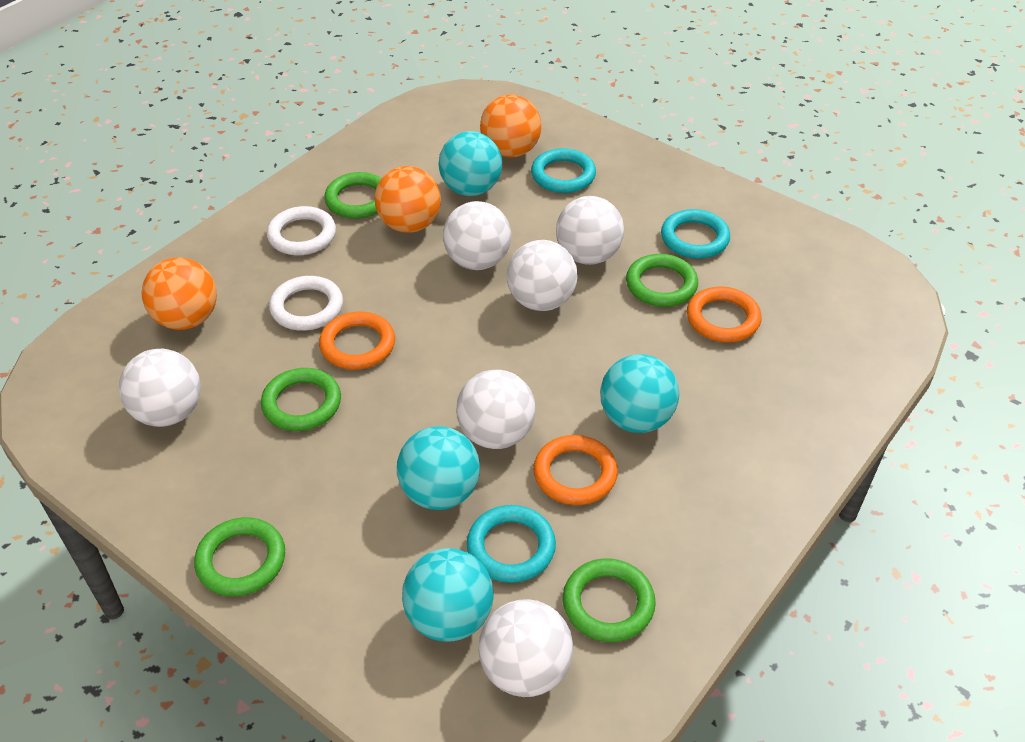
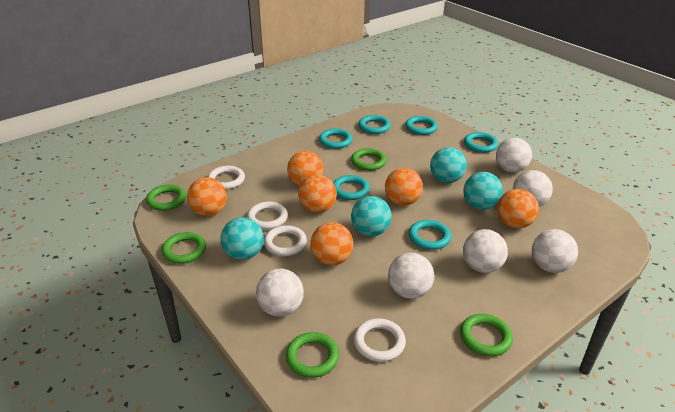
orange ball: [142,258,217,330] [374,166,441,233] [480,94,541,158] = 3 -> [187,177,227,216] [287,151,324,186] [298,175,337,213] [310,222,353,265] [385,168,423,206] [497,189,539,229] = 6
orange ring: [319,311,395,370] [533,435,618,505] [687,287,762,342] = 3 -> none = 0
turquoise ring: [467,505,556,583] [531,148,596,193] [661,209,730,259] = 3 -> [319,128,353,149] [333,175,370,200] [359,115,391,134] [405,116,438,135] [409,220,451,250] [464,132,498,153] = 6
white ring: [267,206,336,255] [269,276,343,331] = 2 -> [208,166,245,190] [247,202,288,230] [264,225,307,256] [354,318,406,362] = 4

